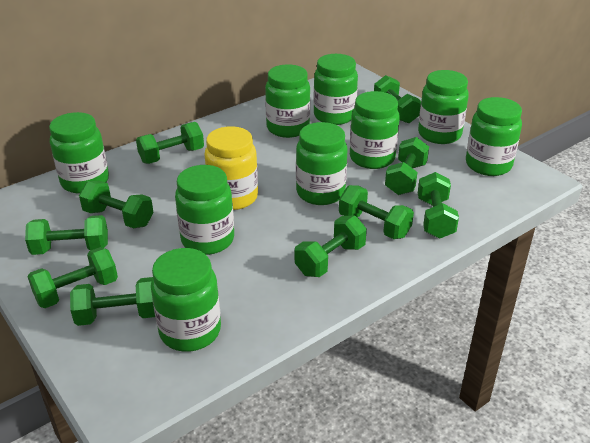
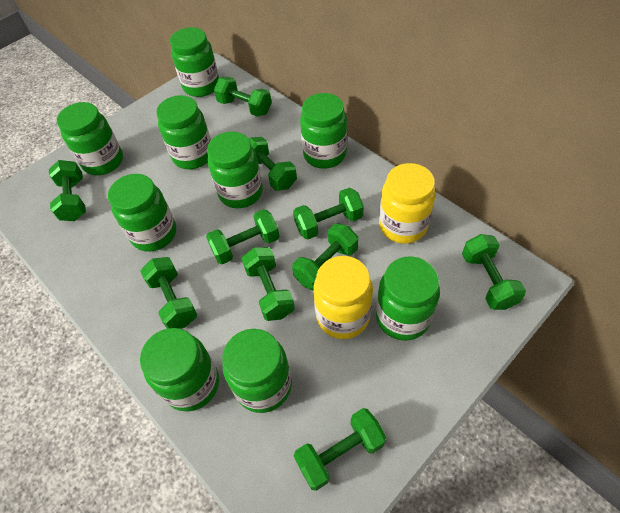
yellow jar: [204,126,258,210] = 1 -> [313,256,373,339] [379,163,436,244] = 2

